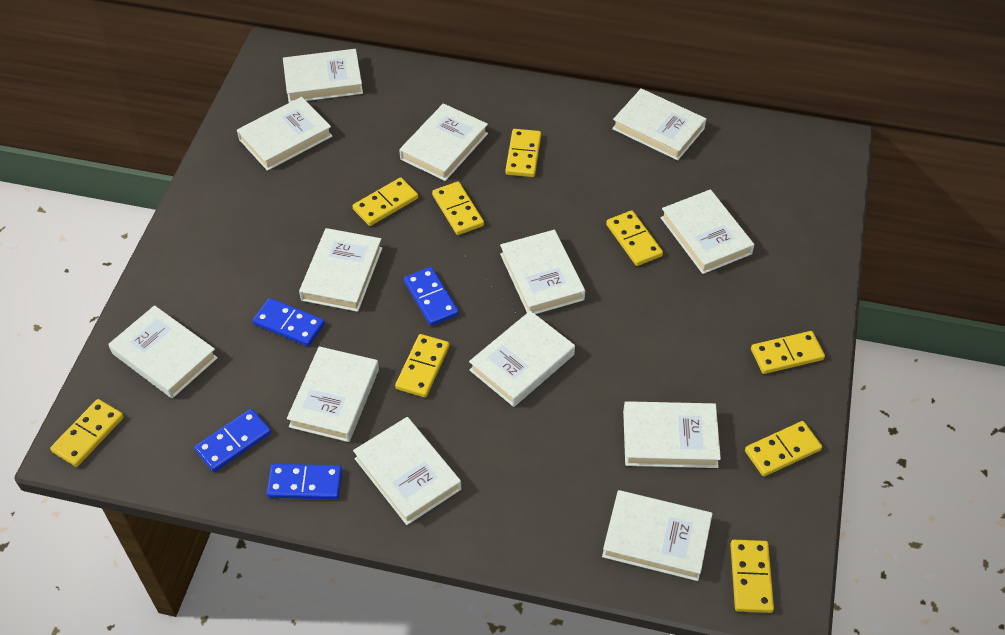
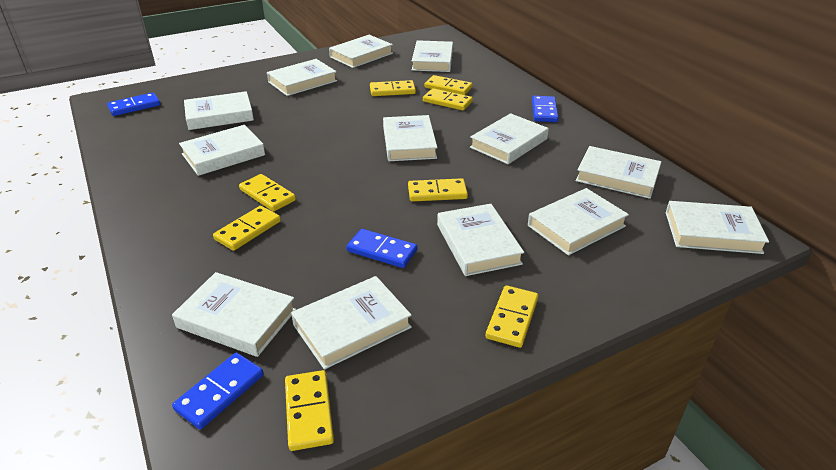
yellow domino: [50,399,124,467] [353,177,418,226] [395,334,450,397] [432,181,484,235] [505,129,541,177] [606,210,663,266] [730,540,774,613] [745,421,822,477] [751,331,825,374] = 9 -> [213,206,281,251] [239,174,296,212] [285,370,334,451] [370,80,416,96] [408,178,468,202] [423,88,473,110] [425,75,473,95] [486,285,538,348] = 8

